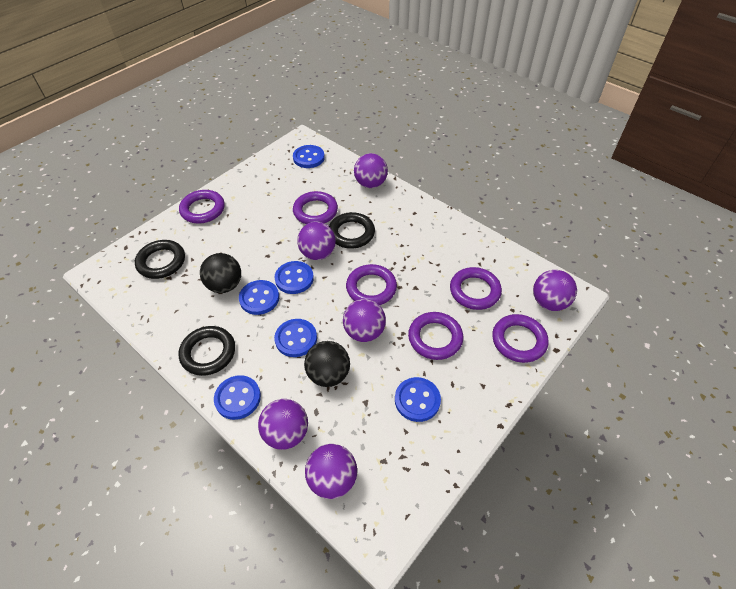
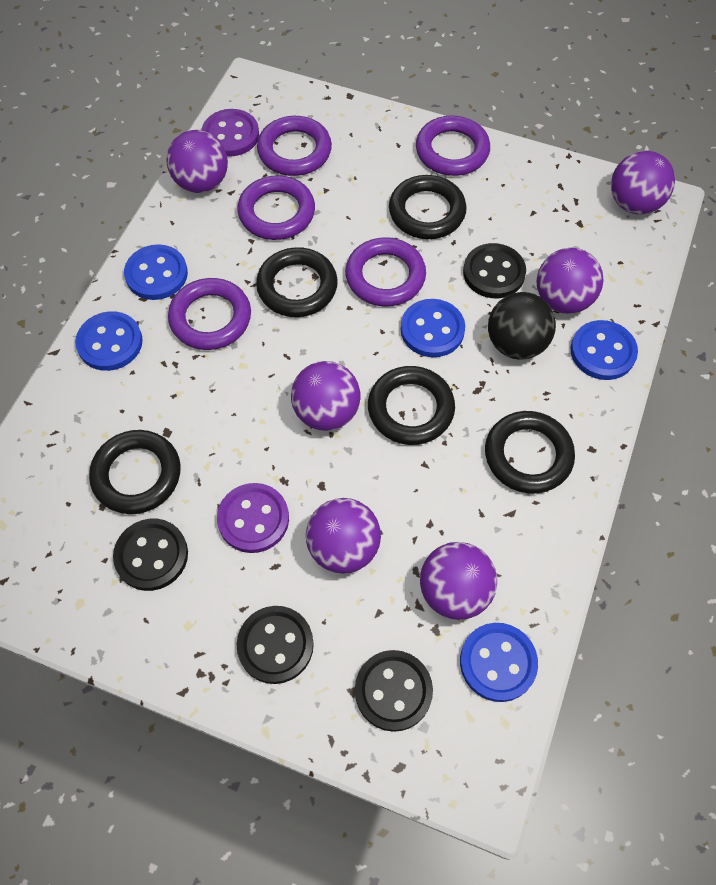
black ball: [200,253,241,293] [304,341,350,387] = 2 -> [488,292,556,359] = 1
black button: none = 0 -> [113,519,188,591] [237,606,314,684] [355,650,433,732] [463,243,526,298] = 4
black ring: [135,240,185,279] [179,326,235,376] [329,212,375,249] = 3 -> [89,430,181,514] [256,247,338,317] [368,366,455,445] [389,175,467,239] [485,411,575,494] = 5
blue button: [214,375,261,420] [239,280,279,315] [274,319,317,357] [275,261,314,294] [293,145,325,168] [395,377,441,422] = 6 -> [75,311,143,371] [124,244,188,300] [401,299,465,357] [460,623,538,702] [571,320,638,380] = 5
purple button: none = 0 -> [202,109,259,157] [217,483,289,553] = 2
purple ring: [179,190,225,223] [293,191,338,224] [346,264,397,305] [408,312,463,360] [450,267,502,310] [492,314,549,363] = 6 -> [168,278,251,350] [237,175,315,240] [257,116,332,176] [345,237,426,307] [416,115,490,176] = 5

